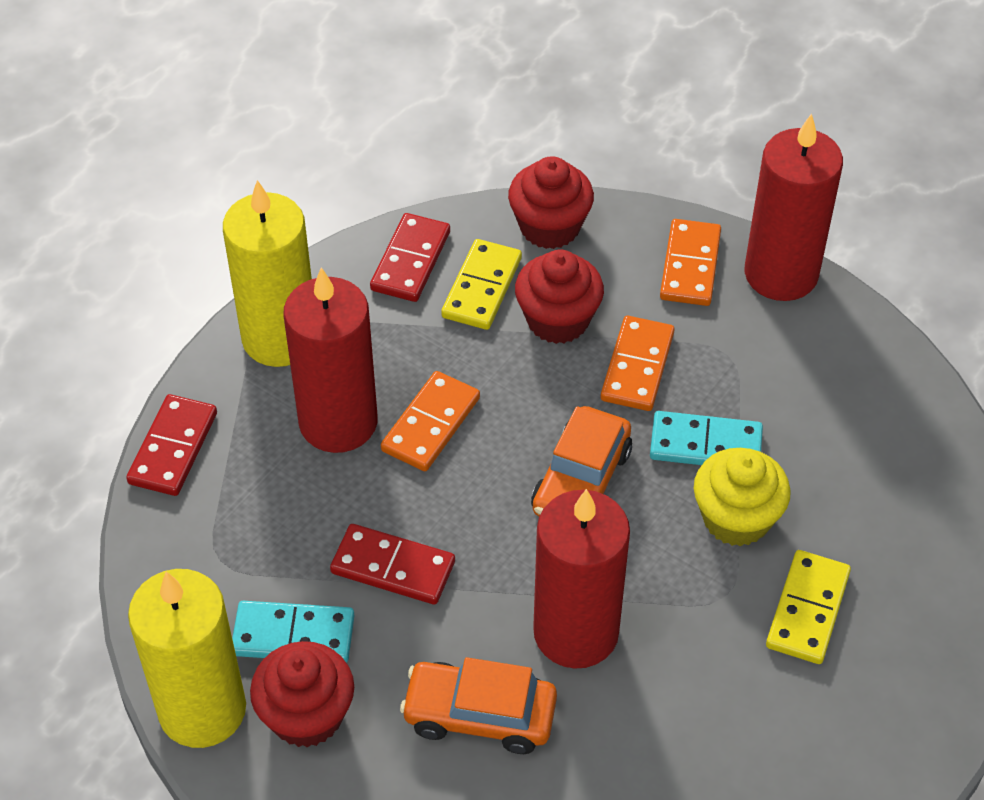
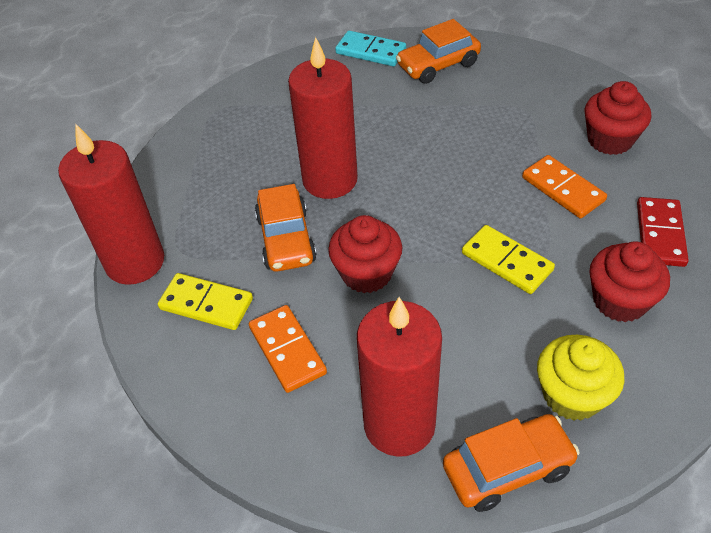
orange car: [400,657,557,754] [531,406,632,516] = 2 -> [255,184,317,272] [396,19,481,84] [443,414,580,512] = 3
orange domino: [381,371,480,471] [601,316,675,411] [660,219,721,306] = 3 -> [249,305,327,393] [522,155,607,218] = 2
red domino: [126,394,217,496] [330,524,455,605] [370,213,450,302] = 3 -> [637,197,689,267] = 1
turquoise domino: [232,601,354,663] [650,411,763,465] = 2 -> [335,31,406,66] = 1
yellow candle: [128,569,246,748] [223,180,312,367] = 2 -> none = 0

